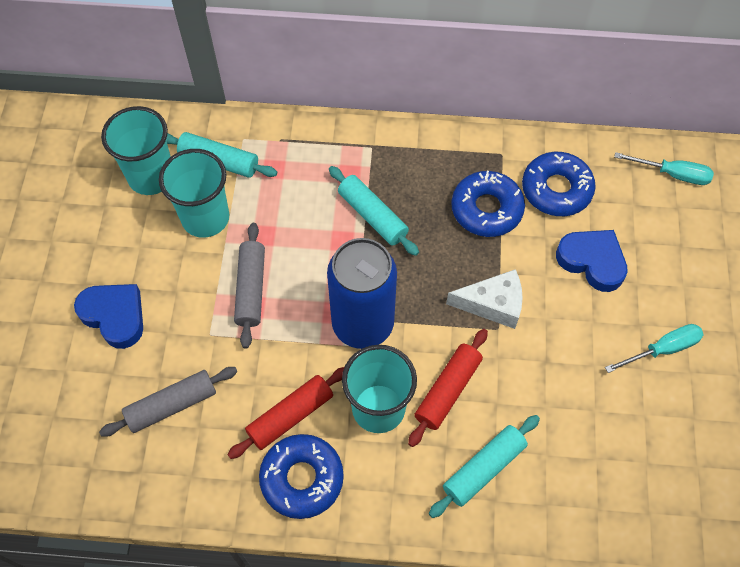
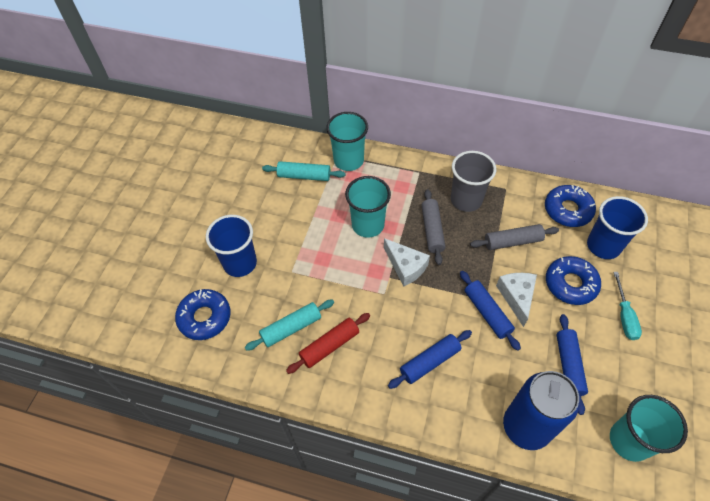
blue cup: none = 0 -> [206,215,257,277] [587,196,648,259] = 2
blue heart: [74,284,143,349] [556,230,628,292] = 2 -> none = 0
blue rolling pin: none = 0 -> [388,330,472,389] [460,271,521,351] [557,314,588,415] = 3
grey cup: none = 0 -> [451,151,496,212] = 1
red rolling pin: [227,367,344,459] [408,329,488,447] = 2 -> [286,313,370,374] = 1
turquoise rolling pin: [166,132,277,178] [329,166,419,256] [429,415,540,518] = 3 -> [245,300,334,351] [262,161,345,181] = 2
turquoise screwdriver: [605,324,704,373] [614,152,714,185] = 2 -> [614,272,642,340] = 1
white cheese: [446,269,523,329] = 1 -> [384,238,430,286] [496,273,537,327] = 2

